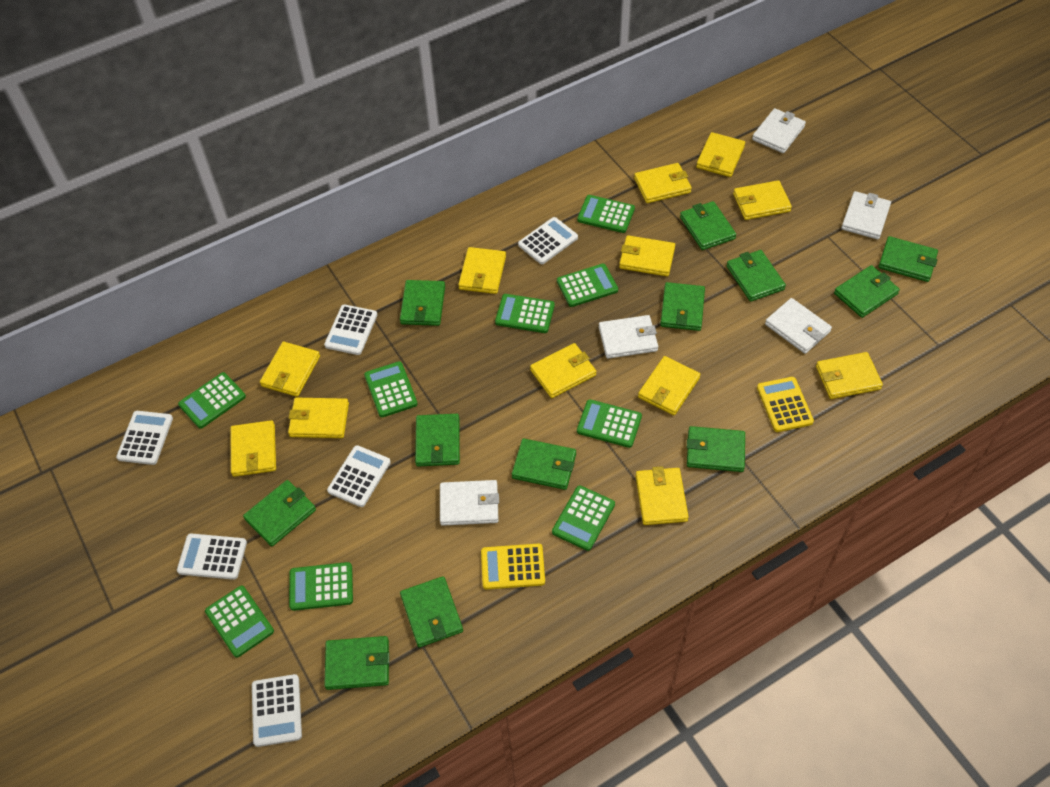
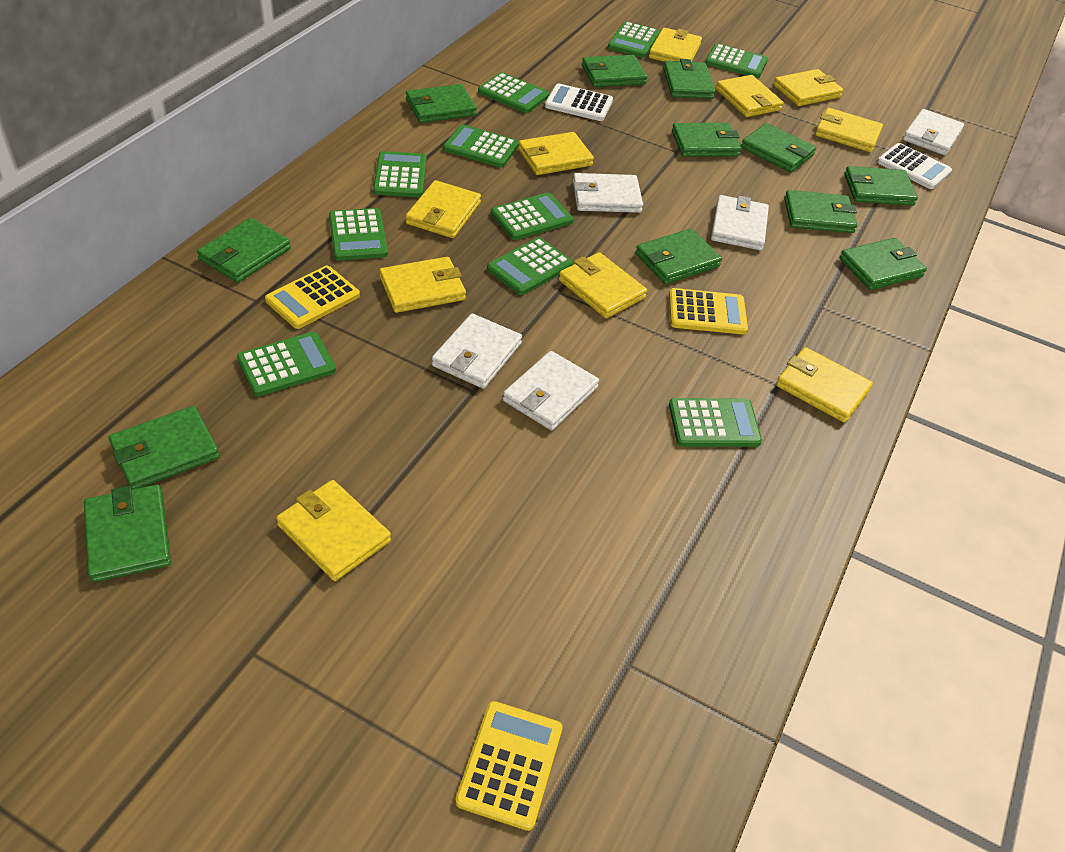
green calculator: [178,372,246,429] [205,586,274,658] [289,562,353,611] [364,361,418,417] [495,294,555,333] [552,485,615,551] [557,264,618,307] [577,195,635,233] [577,399,642,448] = 9 -> [237,332,336,396] [329,208,388,260] [373,151,427,197] [443,124,519,168] [478,72,549,113] [487,237,573,295] [491,193,573,240] [608,21,660,58] [669,398,762,447] [705,43,768,78] = 10
white calculator: [116,411,173,465] [177,533,247,580] [252,674,302,747] [324,304,377,355] [327,445,391,507] [518,217,578,264] = 6 -> [545,84,613,121] [877,143,952,189] = 2
yellow calculator: [481,544,545,589] [757,377,814,432] = 2 -> [265,266,360,329] [455,701,563,831] [669,288,748,334] = 3
yellow wallet: [230,420,276,477] [260,342,320,397] [288,398,349,438] [458,247,506,294] [530,343,596,398] [619,235,675,276] [634,163,692,203] [636,466,689,525] [638,356,700,415] [696,132,745,177] [733,180,792,220] [816,352,883,399] = 12 -> [276,480,391,581] [379,257,466,313] [406,180,481,238] [518,132,594,175] [559,252,647,319] [649,28,702,62] [716,75,784,117] [773,69,844,106] [776,347,873,423] [815,108,883,152] = 10

